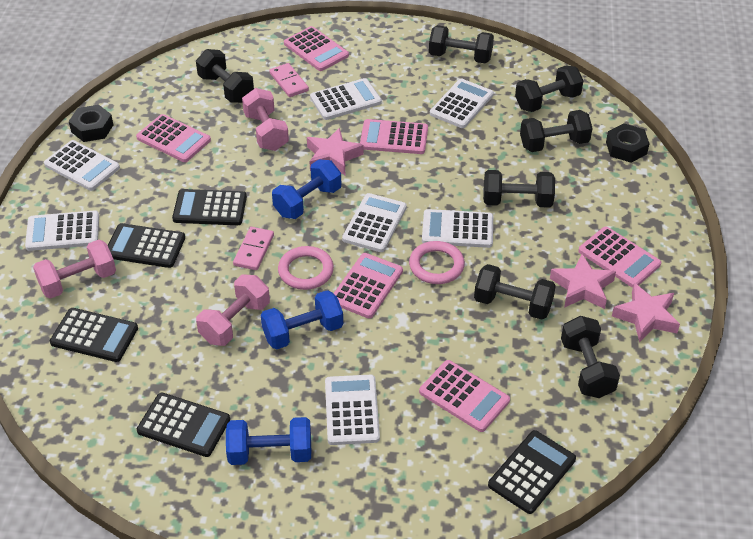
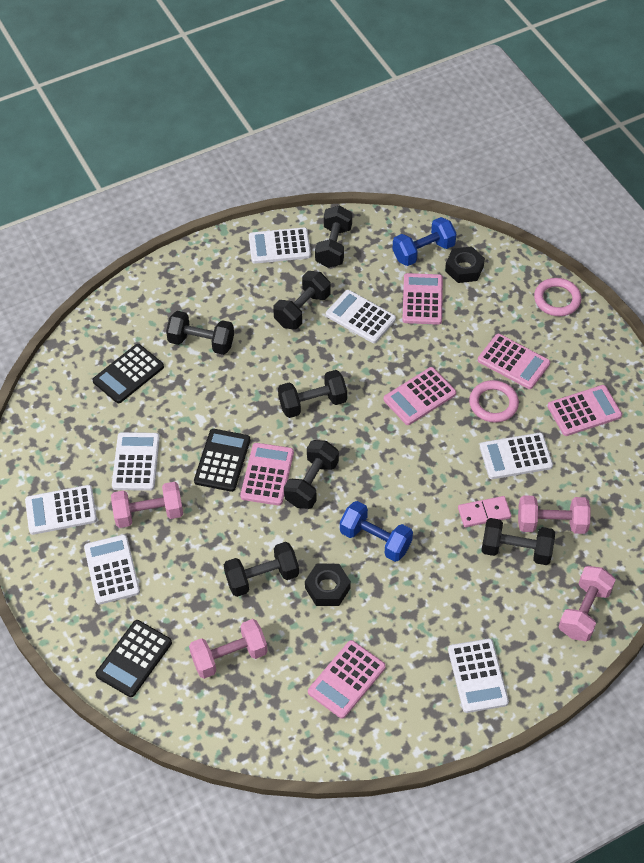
black calculator: [50,308,138,362] [108,223,185,268] [137,393,230,457] [172,189,247,225] [488,430,576,514] = 5 -> [92,344,164,403] [96,620,172,697] [194,429,250,492] = 3
blue dumbbell: [226,417,311,465] [261,290,343,350] [272,159,341,219] = 3 -> [340,501,413,562] [392,217,457,266] = 2
pink domino: [233,227,274,270] [269,63,309,97] = 2 -> [458,496,511,527] = 1
pink dumbbell: [33,240,116,299] [196,275,270,346] [242,88,289,151] = 3 -> [111,482,183,528] [189,619,268,679] [518,495,591,534] [559,566,616,641] = 4
pink star: [307,128,364,175] [550,254,616,309] [612,283,680,343] = 3 -> none = 0

